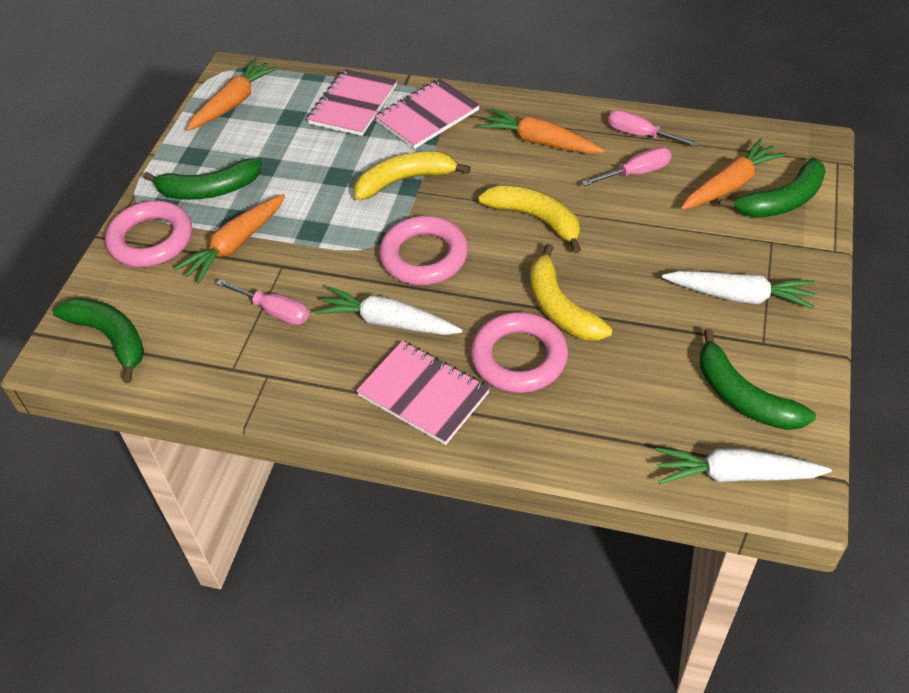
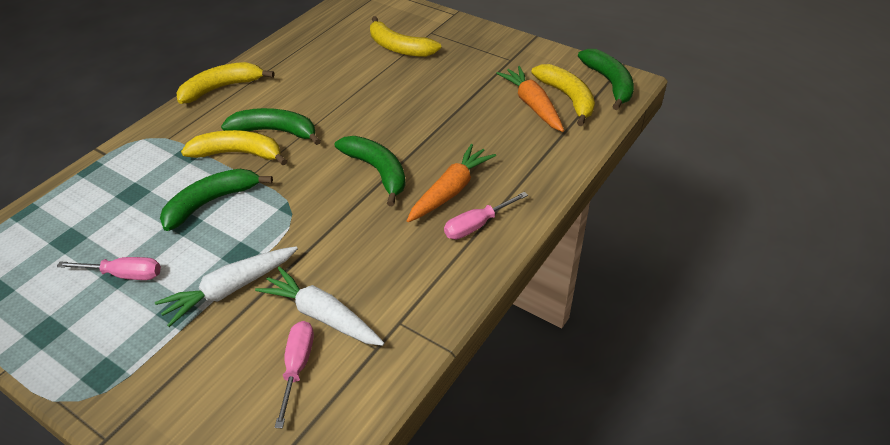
orange carrot: [174,194,285,284] [186,59,278,131] [479,108,605,154] [681,138,786,210] = 4 -> [407,144,496,222] [496,66,564,132] = 2
pink notebook: [307,69,397,136] [356,341,490,445] [375,78,480,149] = 3 -> none = 0
pink ring: [105,201,192,267] [379,216,468,285] [471,312,568,393] = 3 -> none = 0
white carrot: [315,286,462,335] [655,448,832,484] [662,271,815,309] = 3 -> [155,246,298,327] [255,266,384,346] = 2
yellow banana: [354,151,471,200] [478,185,581,253] [530,244,612,341] = 3 -> [176,62,275,104] [181,130,287,165] [370,16,441,57] [531,64,595,126] = 4

